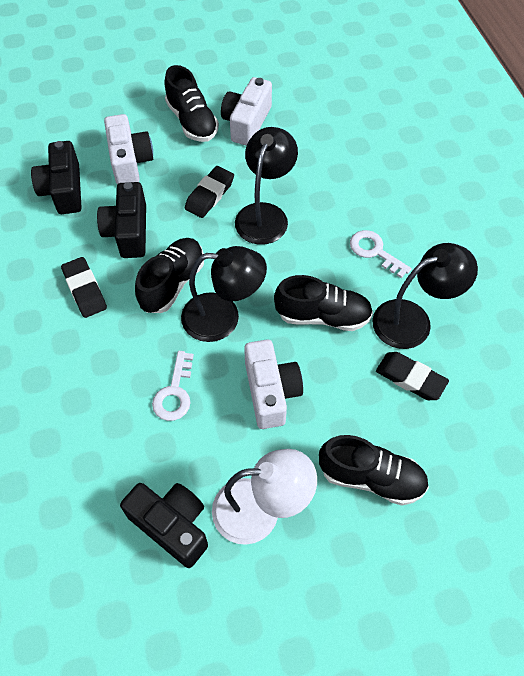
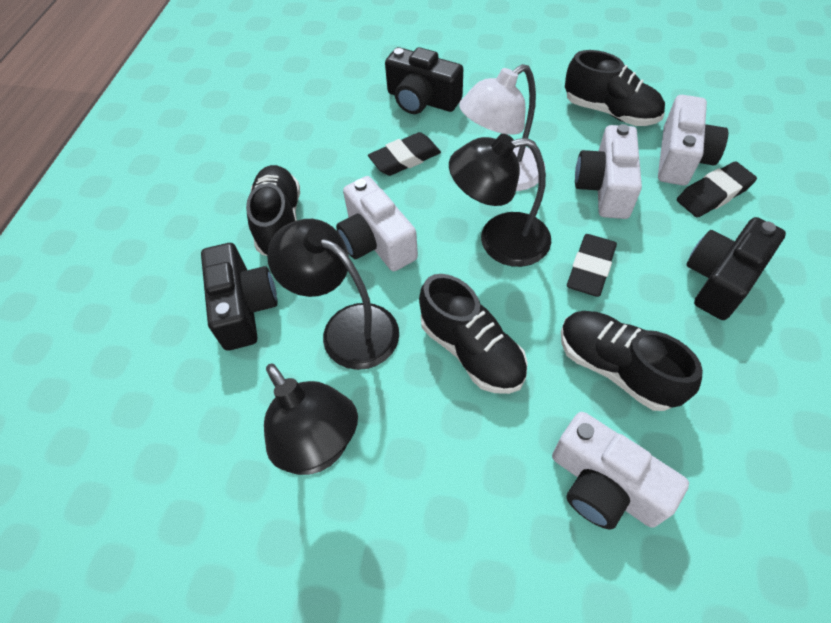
white camera: [104,114,153,185] [221,77,272,146] [244,339,303,429] = 3 -> [336,176,418,271] [552,412,689,530] [575,124,642,219] [658,95,728,186] = 4
white key: [152,351,194,421] [350,230,412,278] = 2 -> none = 0

